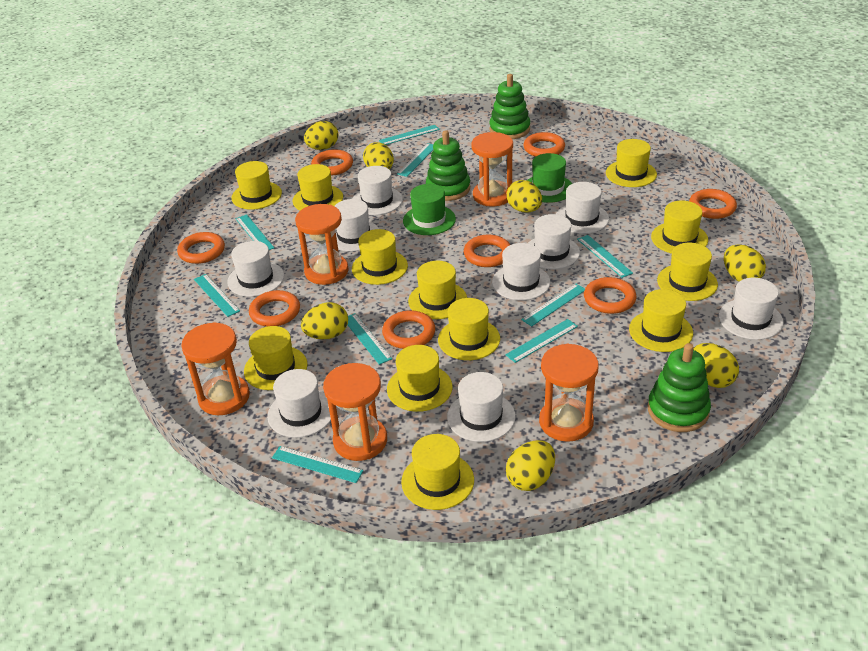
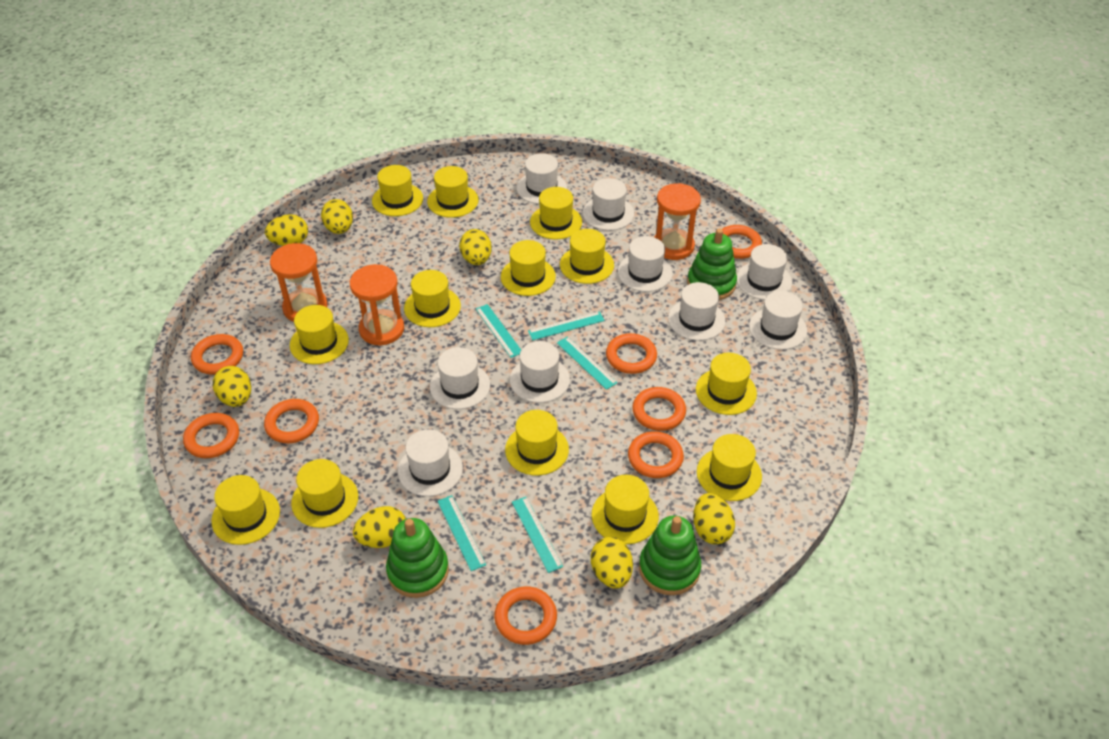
green hat: [403,184,456,235] [527,153,572,203] = 2 -> none = 0
orange hourglass: [181,322,250,415] [295,204,349,285] [323,363,387,461] [471,132,513,206] [539,344,599,442] = 5 -> [270,243,328,322] [350,264,404,346] [654,183,701,260] = 3
turquoise ruler: [194,274,240,317] [236,214,274,250] [272,446,364,483] [348,313,392,365] [379,125,440,145] [397,143,433,177] [505,319,578,363] [521,284,585,326] [577,235,633,278] = 9 -> [438,495,486,571] [476,304,521,358] [512,497,563,573] [528,311,605,340] [557,336,617,390] = 5
yellow hat: [231,161,282,210] [244,326,308,390] [293,164,343,210] [352,229,408,285] [387,345,452,412] [401,434,474,510] [408,261,467,319] [438,298,500,360] [606,139,657,187] [629,289,693,352] [651,200,708,254] [657,243,718,301] = 12 -> [211,475,280,545] [290,305,349,364] [291,459,358,528] [372,165,423,216] [404,270,461,327] [427,166,479,218] [501,240,556,296] [505,410,569,476] [530,187,582,240] [560,229,614,284] [592,475,659,544] [696,353,757,415] [697,434,762,501] = 13

